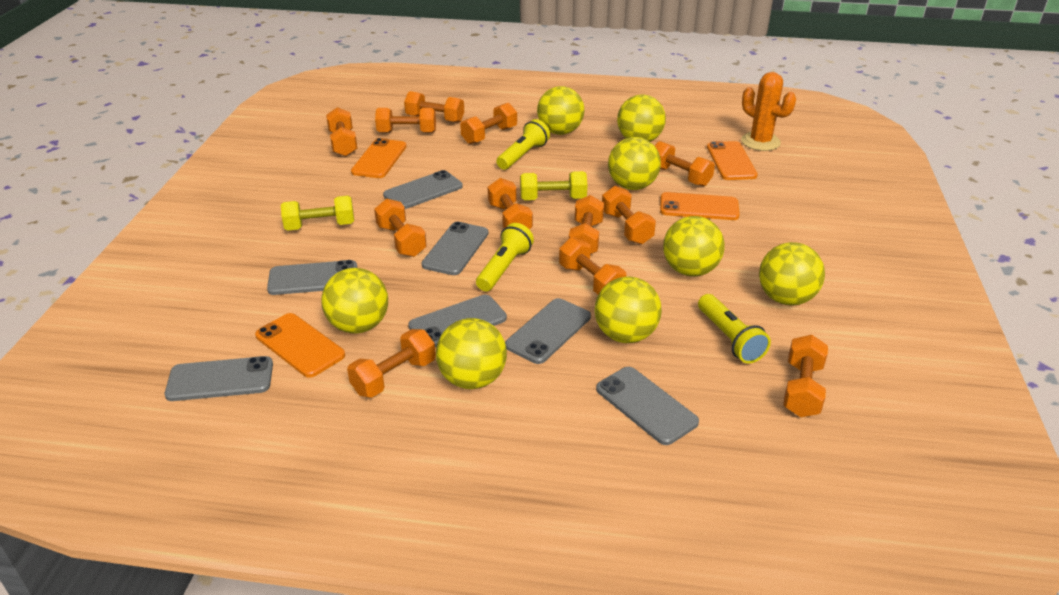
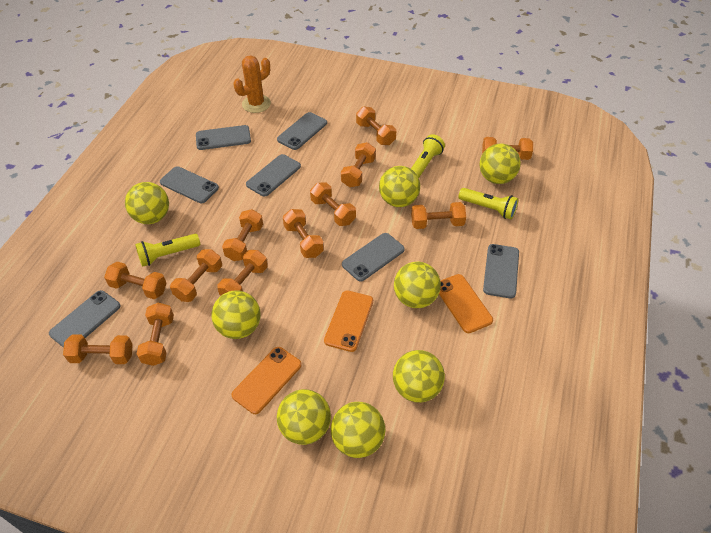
orange phone: [255,313,345,378] [351,138,407,178] [660,192,740,220] [707,141,758,180] = 4 -> [231,347,302,414] [324,290,373,352] [439,274,493,333] = 3
yellow dumbbell: [281,196,354,231] [520,171,587,200] = 2 -> none = 0

